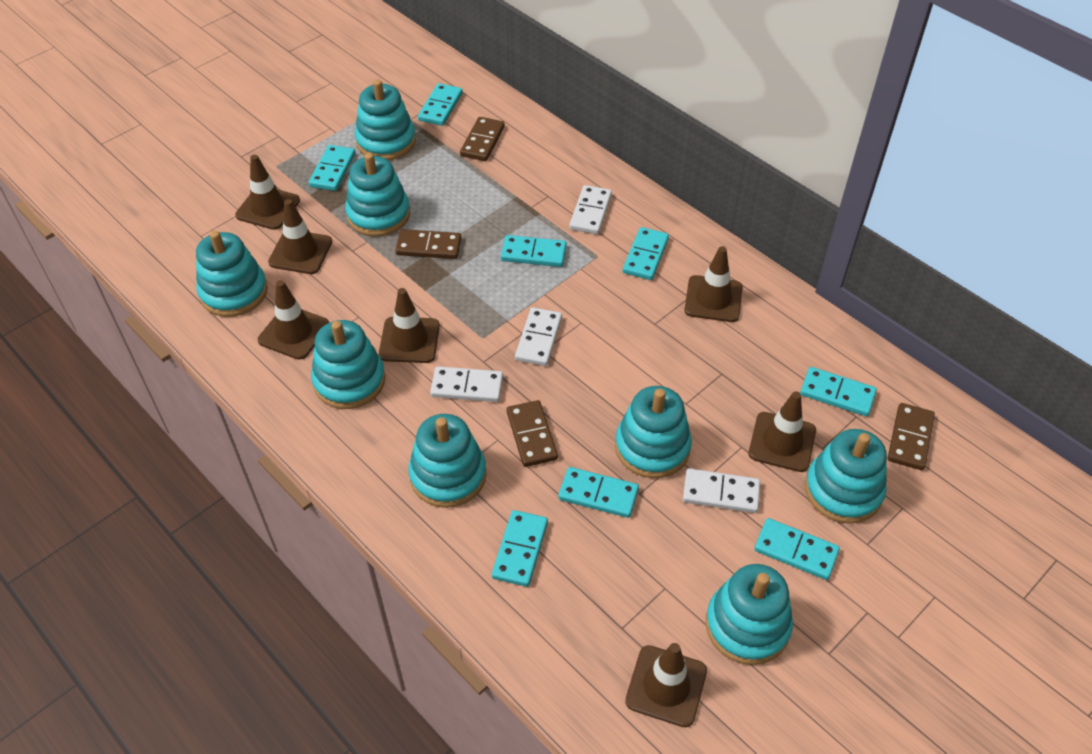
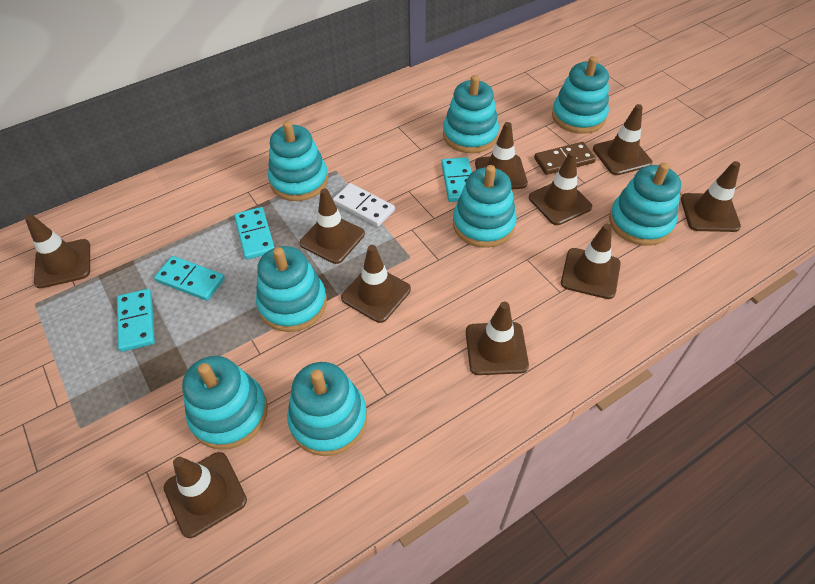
brown domino: [395,229,461,259] [460,117,505,161] [507,400,558,467] [888,403,935,470] = 4 -> [534,142,596,175] = 1
brown traffic cone: [235,155,300,230] [258,280,329,360] [268,199,332,274] [379,288,440,363] [625,643,707,727] [684,246,742,322] [749,391,816,472] = 7 -> [25,214,90,288] [164,452,247,538] [300,188,365,264] [341,245,411,323] [466,302,529,375] [475,122,528,189] [529,151,592,225] [561,224,621,299] [593,104,652,175] [681,161,741,232] = 10
turquoise domino: [309,145,355,191] [418,83,463,126] [492,510,548,587] [501,235,567,267] [558,467,639,518] [623,227,669,280] [754,518,840,580] [800,367,877,416] = 8 -> [117,289,155,352] [154,256,225,301] [234,207,275,260] [441,157,472,202] = 4
white domino: [430,366,503,402] [515,307,562,366] [569,185,612,234] [683,468,760,513] = 4 -> [333,183,395,227] = 1

